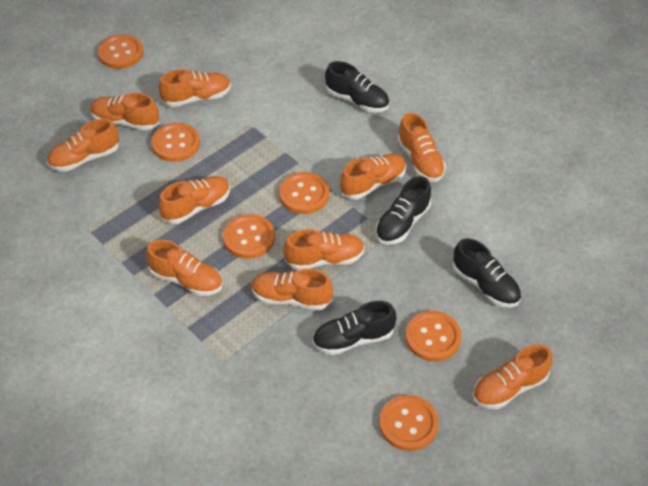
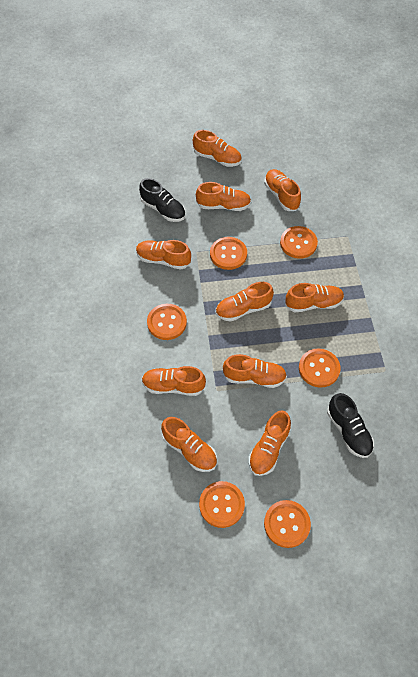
black shoe: [312,301,396,355] [325,61,389,112] [375,176,431,244] [453,238,521,307] = 4 -> [139,178,185,222] [327,393,374,458] = 2

